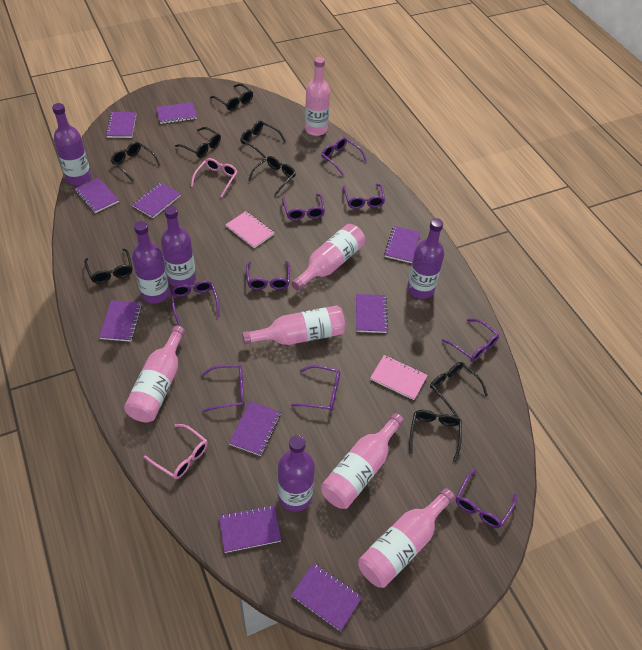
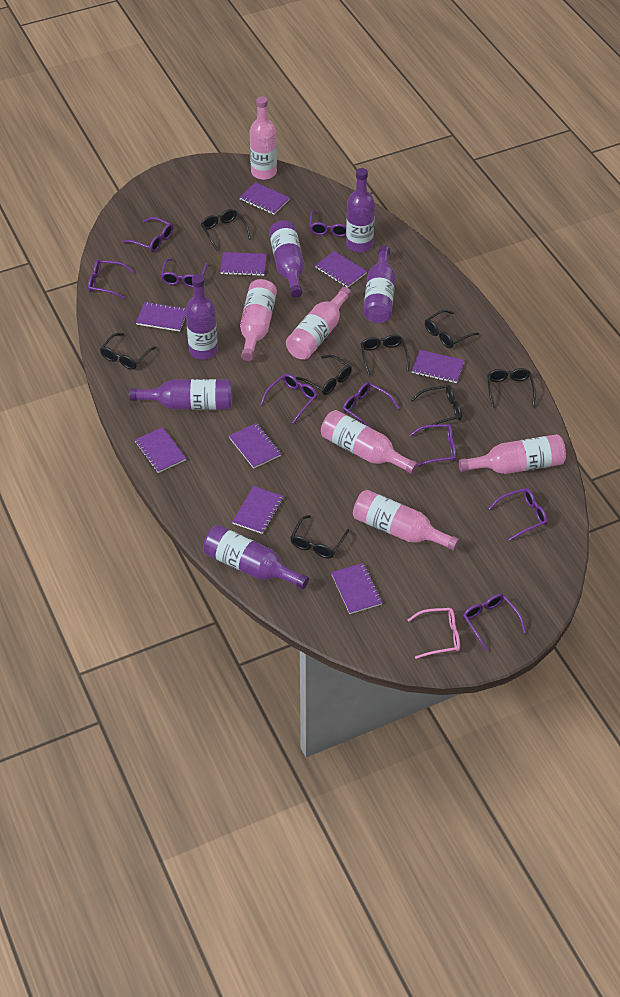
pink glasses: [144,424,208,479] [191,158,238,197] = 2 -> [408,608,460,659] = 1
pink notebook: [225,211,275,248] [370,355,428,400] = 2 -> none = 0
purple bottle: [52,103,91,185] [132,221,170,304] [161,206,196,287] [278,435,315,512] [407,218,444,299] = 5 -> [129,379,232,410] [186,274,218,360] [203,525,309,589] [269,220,304,298] [346,168,375,252] [363,246,395,323] = 6
purple notebook: [74,177,119,213] [99,300,142,342] [106,112,136,138] [132,183,181,218] [156,102,197,124] [219,505,281,553] [229,401,281,456] [291,563,362,631] [356,294,388,333] [384,226,421,263] = 10 -> [135,427,186,473] [136,302,186,332] [220,252,267,276] [229,423,281,469] [232,486,284,534] [239,182,290,215] [315,251,367,288] [331,563,382,614] [412,350,465,383] = 9

